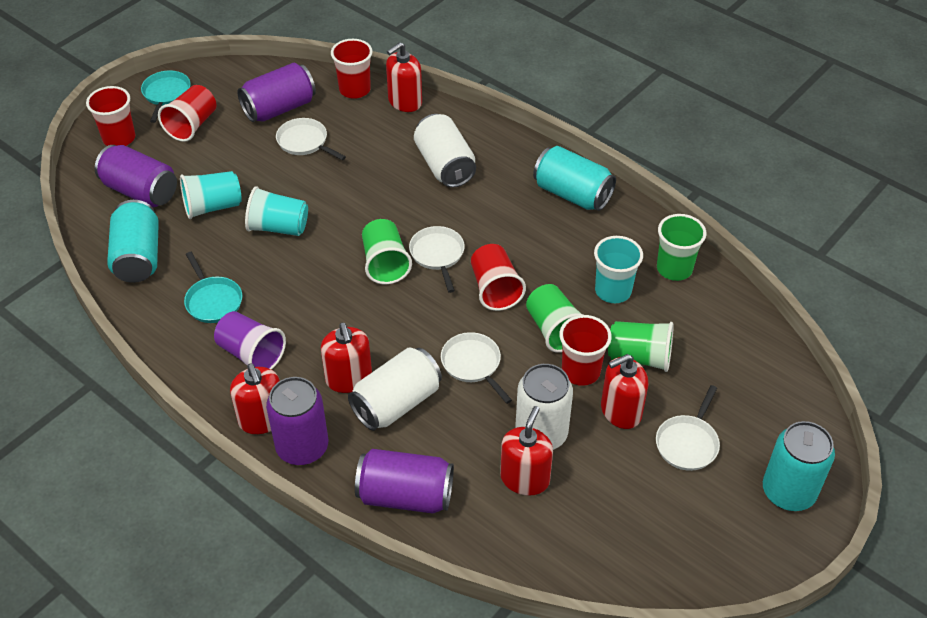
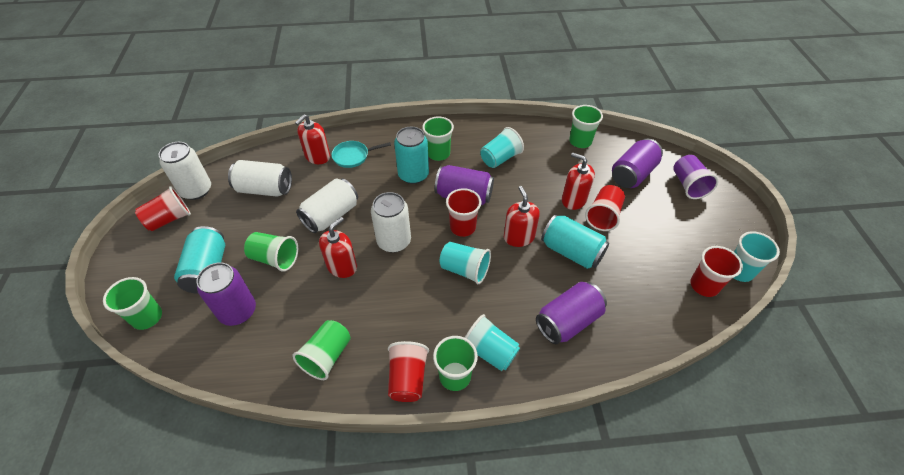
green cup: [362,219,412,284] [526,284,583,353] [608,321,674,372] [657,214,706,281] = 4 -> [103,277,162,330] [244,232,298,272] [293,320,351,380] [422,117,454,161] [433,336,478,391] [569,105,603,148] = 6
red soap dispenser: [230,363,280,434] [321,323,372,393] [386,42,422,112] [500,406,553,496] [601,354,649,429] = 5 -> [295,114,330,164] [319,217,357,278] [504,186,540,247] [562,152,595,210] = 4
turquoise cup: [180,171,242,219] [245,186,308,236] [594,236,643,303] = 3 -> [440,242,491,284] [465,314,520,371] [480,127,524,168] [734,231,780,282] = 4
turquoise pan: [141,71,191,123] [184,252,242,323] = 2 -> [332,141,391,168] = 1
white can: [348,347,442,431] [414,114,476,188] [515,364,573,450] = 3 -> [159,142,211,200] [228,160,292,197] [296,178,358,233] [371,192,411,253] = 4
white pan: [276,118,346,160] [409,226,465,293] [441,332,512,404] [656,385,720,471] = 4 -> none = 0

